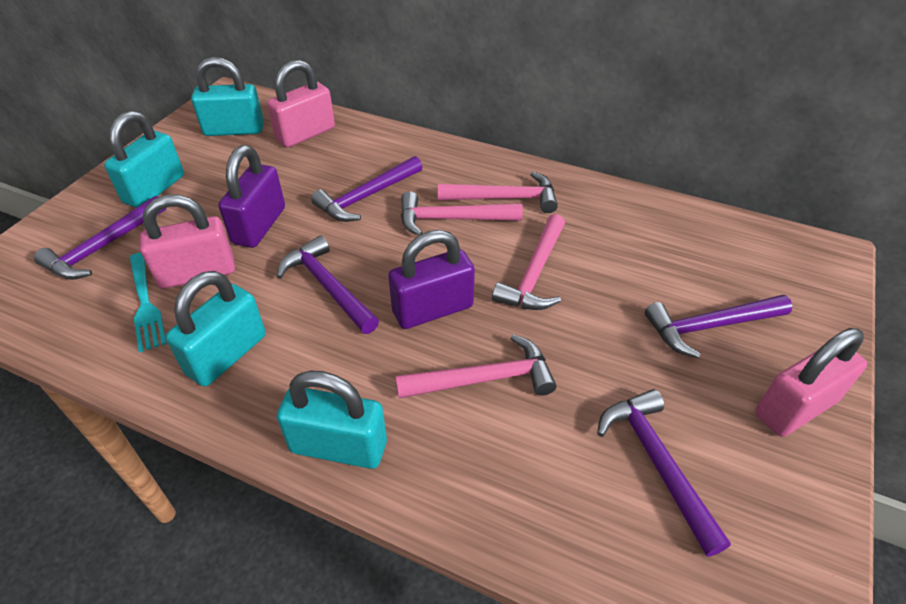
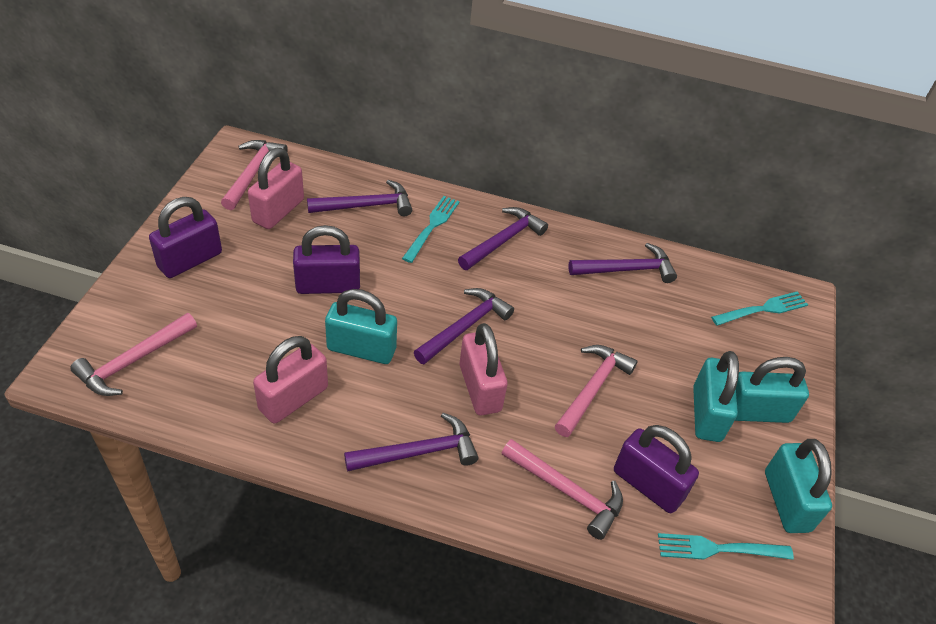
purple padlock: [218,145,285,248] [388,230,475,329] = 2 -> [149,197,222,278] [293,225,360,294] [614,425,699,513] = 3
turquoise fork: [130,252,166,353] = 1 -> [402,196,460,263] [658,533,794,560] [711,292,808,326] = 3

